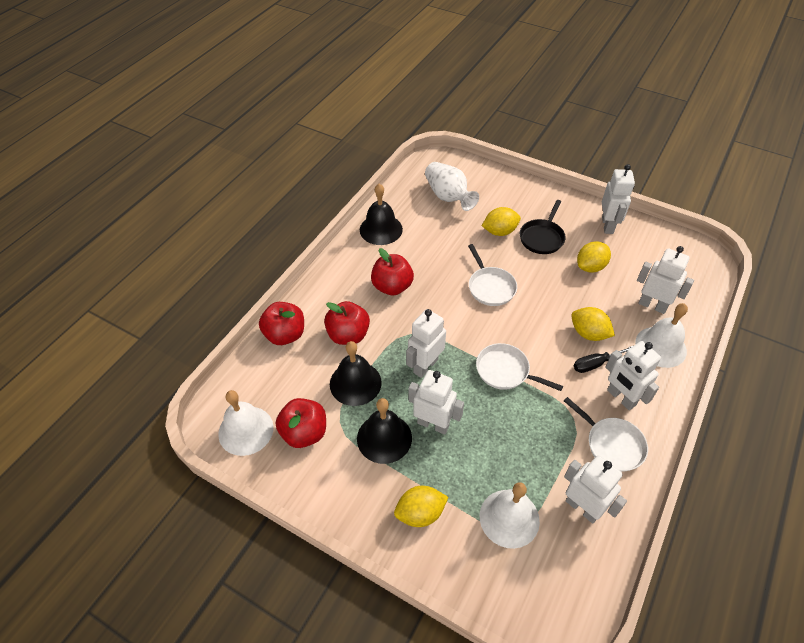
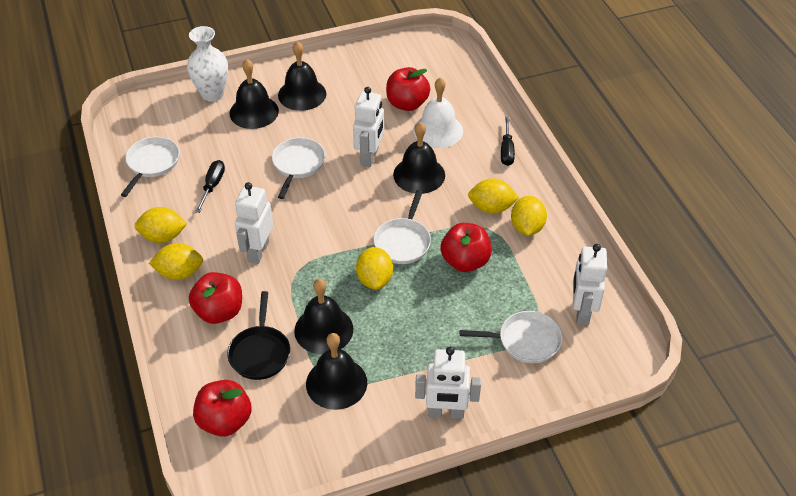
black bell: [330,341,382,406] [357,398,412,464] [360,184,403,245] = 3 -> [230,59,279,129] [278,41,326,111] [294,279,353,354] [306,333,367,410] [393,122,445,194] = 5
black screwdriver: [574,346,633,373] = 1 -> [195,160,225,213] [501,116,515,166] = 2
white bell: [218,390,273,456] [480,482,540,549] [635,303,688,368] = 3 -> [413,77,463,148] = 1
white pan: [468,244,517,306] [476,343,563,391] [564,397,648,472] = 3 -> [121,137,179,197] [272,138,325,199] [374,190,431,264] [460,311,562,363] = 4
white robot: [406,309,446,378] [409,370,464,435] [564,455,627,523] [602,164,635,234] [605,341,661,410] [637,246,694,314] = 6 -> [235,182,273,264] [353,87,384,167] [415,347,481,419] [573,244,607,325] = 4
yellow lemon: [394,486,448,527] [482,207,521,236] [571,307,615,341] [577,241,611,272] = 4 -> [135,207,187,243] [149,243,203,280] [356,247,393,290] [468,179,519,214] [511,196,547,236] = 5

